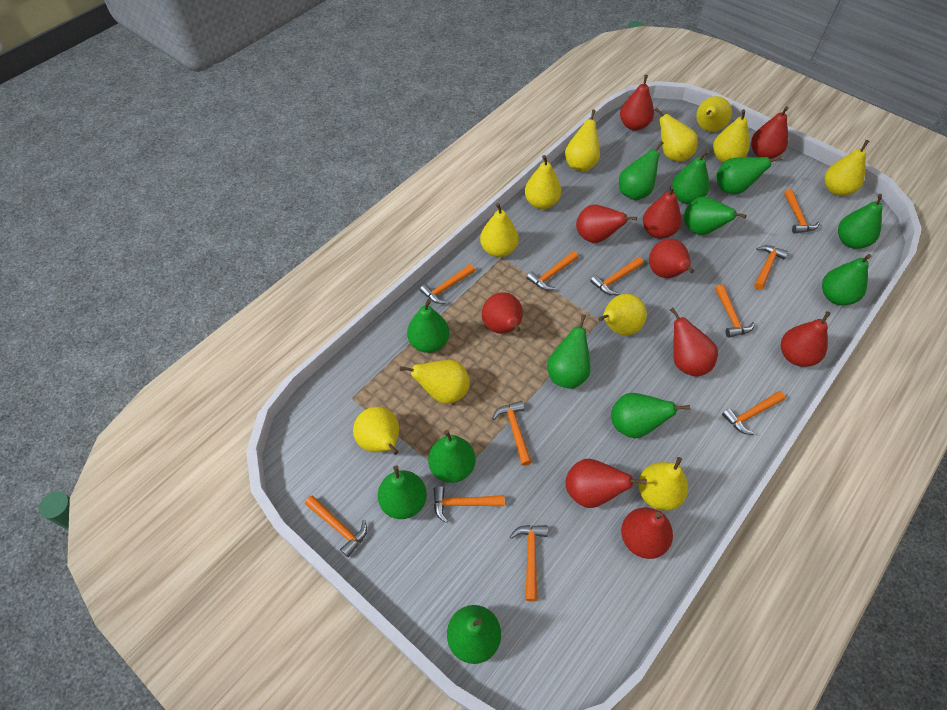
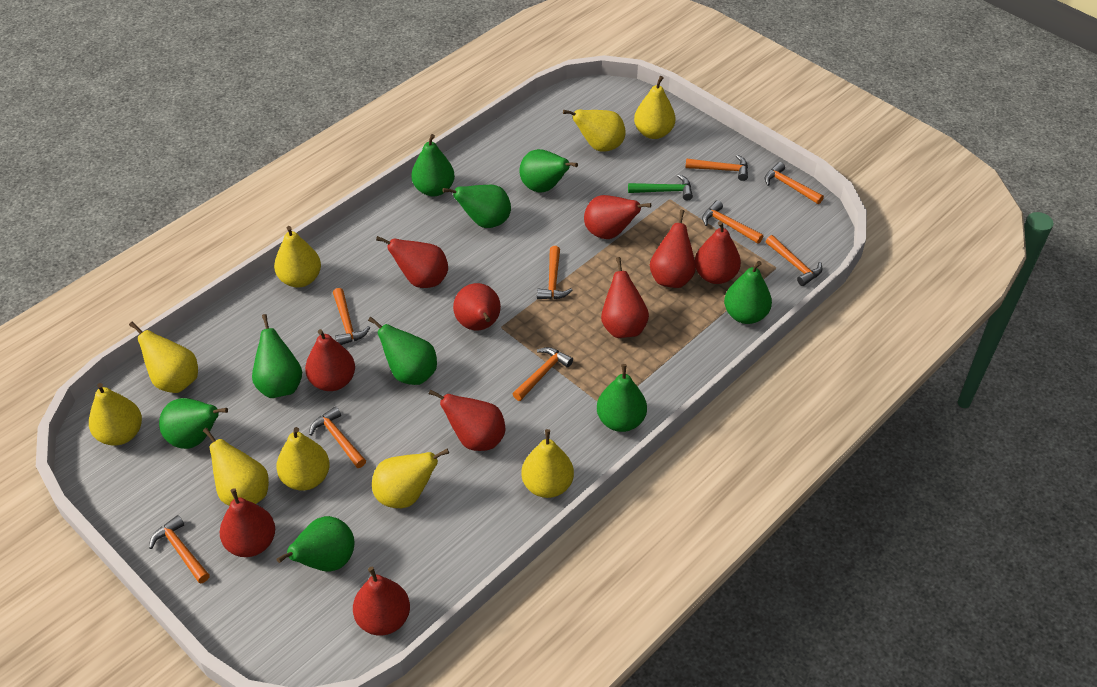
green hammer: none = 0 -> [628,174,693,201] = 1
green pear: [378,466,427,519] [407,299,449,353] [428,430,476,483] [447,605,501,664] [547,314,591,389] [611,393,690,439] [619,141,663,200] [672,150,709,204] [684,197,747,235] [716,157,783,194] [822,254,871,305] [838,194,883,249] = 12 -> [159,398,228,449] [252,314,302,398] [277,516,354,571] [368,317,437,385] [411,134,455,196] [443,185,511,228] [519,149,578,193] [597,364,647,432] [724,261,772,324] = 9
orange hammer: [305,495,367,557] [420,264,475,304] [434,486,505,523] [492,401,532,466] [510,525,548,601] [527,251,578,291] [590,257,644,295] [715,284,755,338] [722,391,785,435] [754,245,788,290] [784,189,820,234] = 11 -> [149,515,210,584] [309,406,366,468] [333,288,370,345] [513,347,573,401] [537,246,572,299] [685,155,748,181] [702,200,763,244] [765,162,824,204] [766,235,823,286] = 9
yellow pear: [353,407,399,455] [400,360,470,404] [480,203,519,257] [525,155,561,209] [565,110,600,171] [598,294,647,335] [638,457,688,511] [654,107,698,162] [696,96,732,132] [713,109,750,163] [825,140,869,196] = 11 -> [89,383,142,446] [129,322,198,393] [203,428,269,506] [274,226,321,288] [276,427,330,490] [372,449,449,508] [522,429,574,498] [563,109,625,152] [634,76,676,139] = 9

